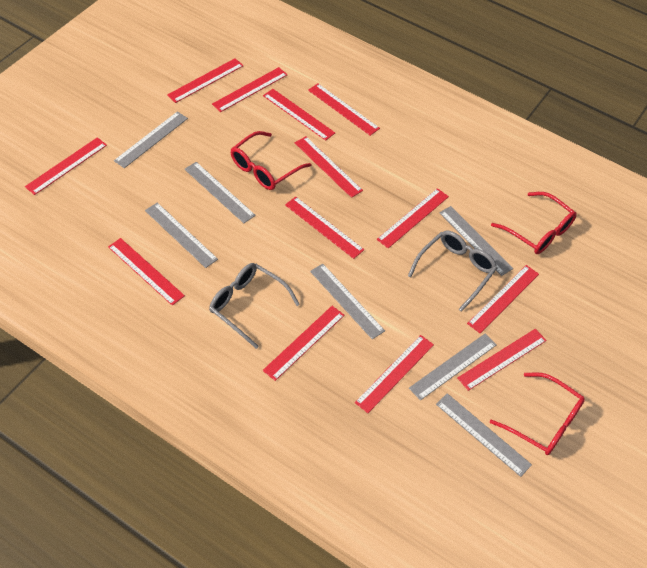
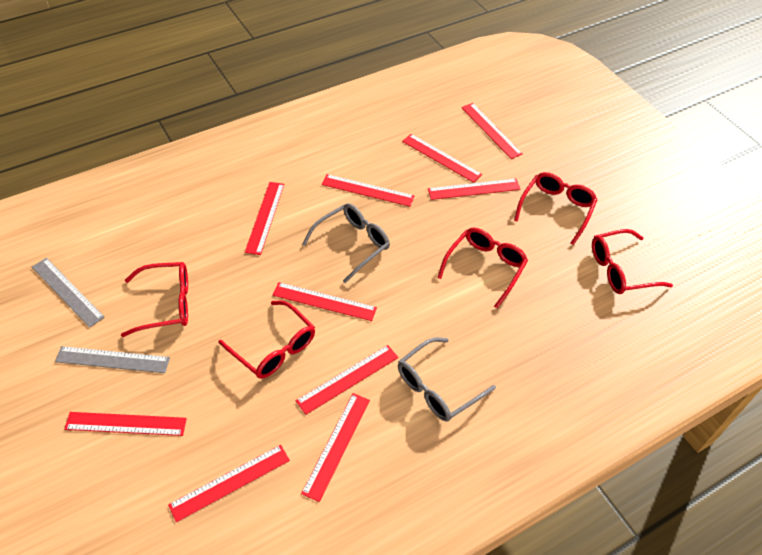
grey ruler: [114,111,188,168] [145,203,218,268] [185,162,256,223] [310,264,385,340] [409,334,497,400] [436,393,532,477] [439,206,513,276] = 7 -> [32,258,105,328] [55,346,170,373] = 2
red glasses: [230,131,311,190] [490,372,585,455] [491,192,577,254] = 3 -> [121,262,188,337] [218,300,315,379] [437,228,528,308] [514,172,597,245] [592,229,673,294] = 5
red ruler: [25,137,107,195] [108,238,185,306] [167,58,244,103] [212,67,288,112] [263,89,335,141] [263,306,345,381] [285,197,364,259] [295,136,363,198] [308,84,380,136] [355,335,434,413] [377,188,449,248] [458,329,547,391] [467,265,539,333] = 13 -> [64,412,187,436] [168,445,290,522] [245,182,284,255] [273,282,377,321] [296,345,398,415] [301,393,370,502] [322,174,414,207] [402,134,482,183] [428,179,520,200] [461,103,523,159] = 10

